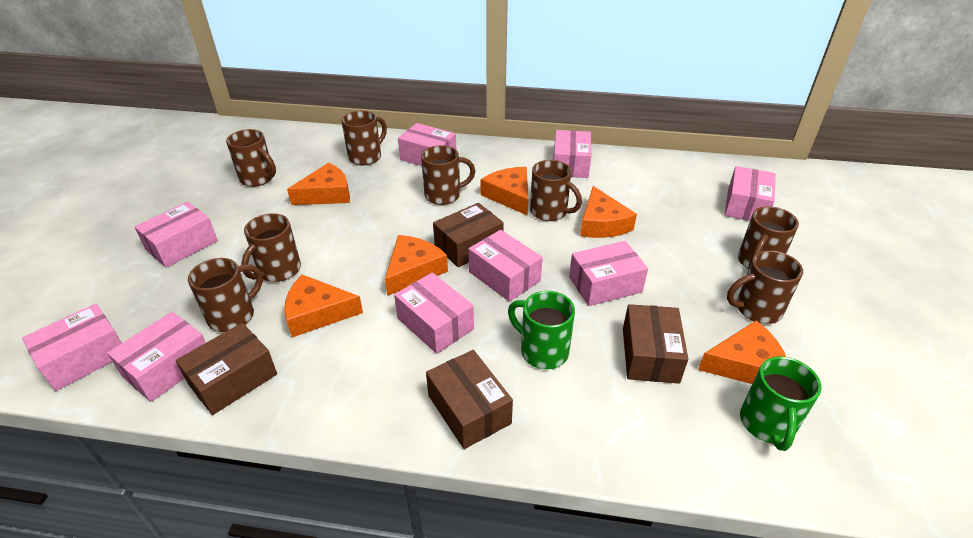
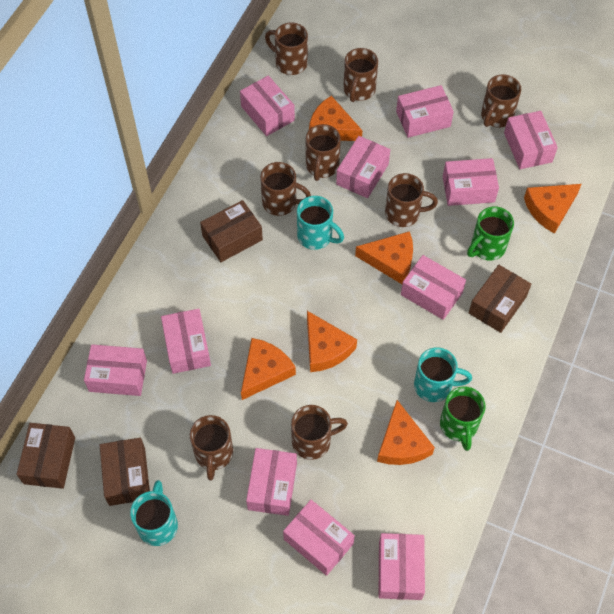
pink box: [22,304,122,391] [107,312,206,402] [134,202,218,268] [394,273,474,354] [398,123,456,166] [468,230,543,302] [553,130,591,178] [569,241,648,306] [725,166,776,221] = 9 -> [84,344,147,396] [161,309,211,374] [240,75,295,136] [246,448,297,516] [283,500,355,576] [336,136,390,198] [379,533,425,600] [396,85,454,138] [401,255,466,320] [443,158,499,206] [504,111,558,169] = 11
turquoise mug: none = 0 -> [130,480,178,546] [297,196,344,250] [414,347,472,402] = 3

